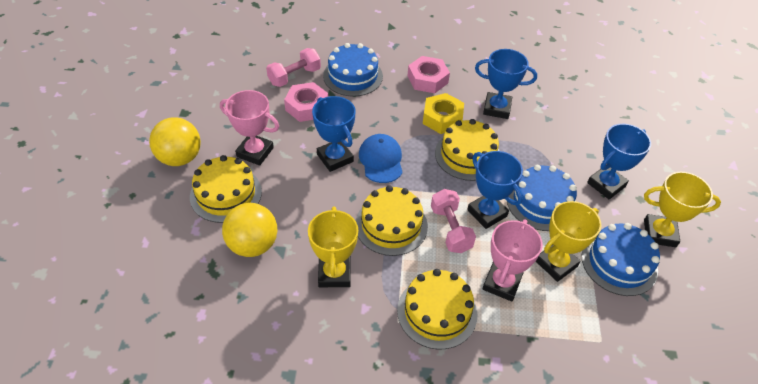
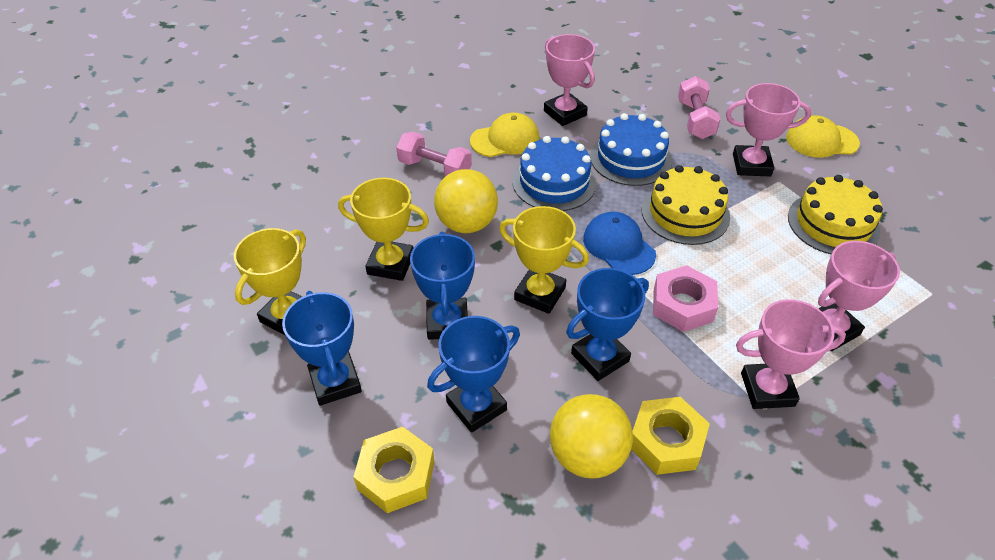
blue cake: [323,43,383,97] [507,165,577,231] [582,223,660,296] = 3 -> [512,136,597,211] [590,113,672,186] = 2
pink nut: [284,82,328,122] [407,56,450,93] = 2 -> [653,265,718,332] = 1
pink trophy: [220,90,279,166] [482,219,543,301] = 2 -> [544,34,595,126] [726,83,811,176] [736,299,846,409] [818,241,900,351] = 4
yellow cake: [190,155,262,223] [355,185,428,256] [397,269,477,350] [435,119,499,181] = 4 -> [642,165,730,245] [788,175,883,254] = 2
yellow cap: none = 0 -> [470,113,539,157] [786,115,860,158] = 2
yellow nut: [423,93,464,134] = 1 -> [354,427,435,513] [631,397,710,475] = 2

